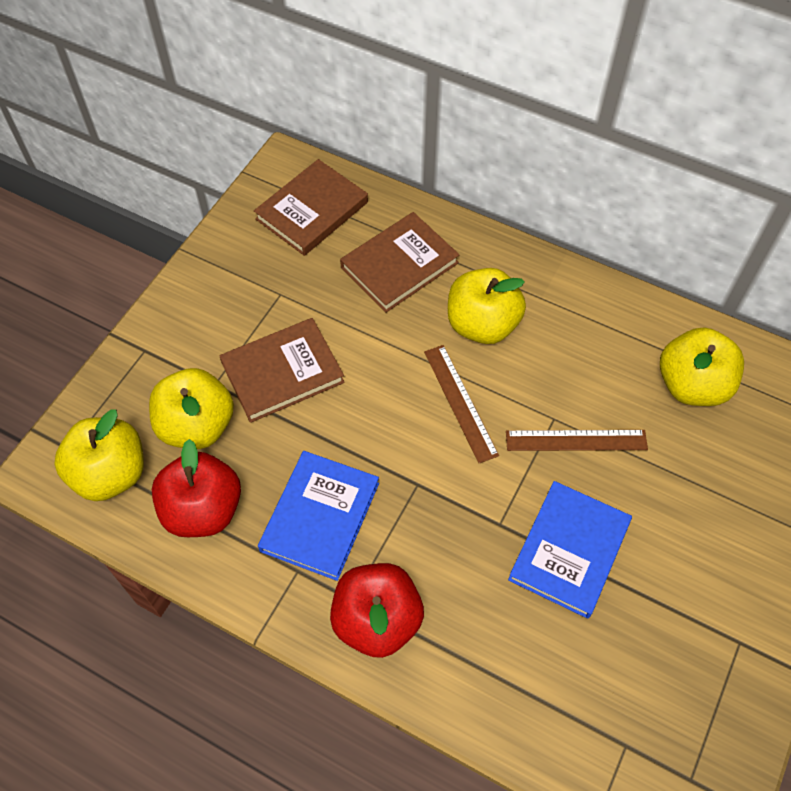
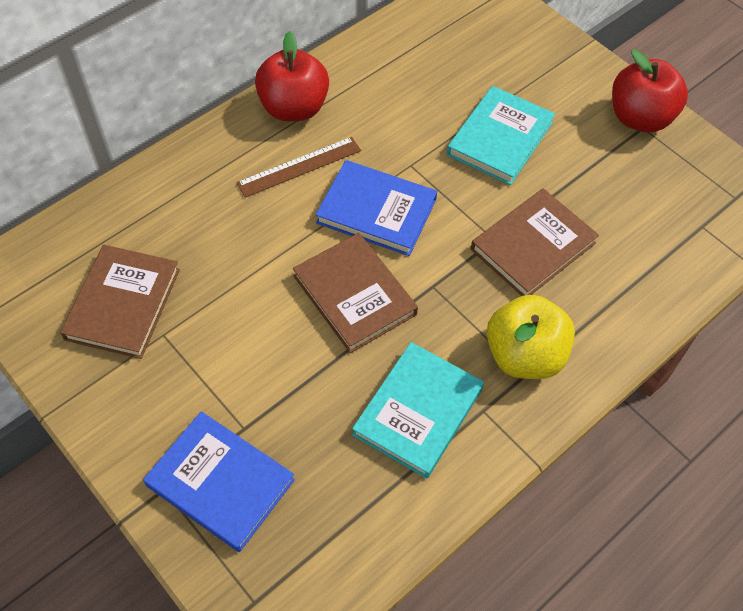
brown ruler: [424,345,499,463] [506,430,648,451] = 2 -> [236,137,361,198] = 1
turquoise book: none = 0 -> [352,342,484,479] [447,86,555,185] = 2
yellow apple: [54,409,144,501] [149,368,234,449] [448,268,526,344] [660,327,744,406] = 4 -> [487,295,575,379] = 1

